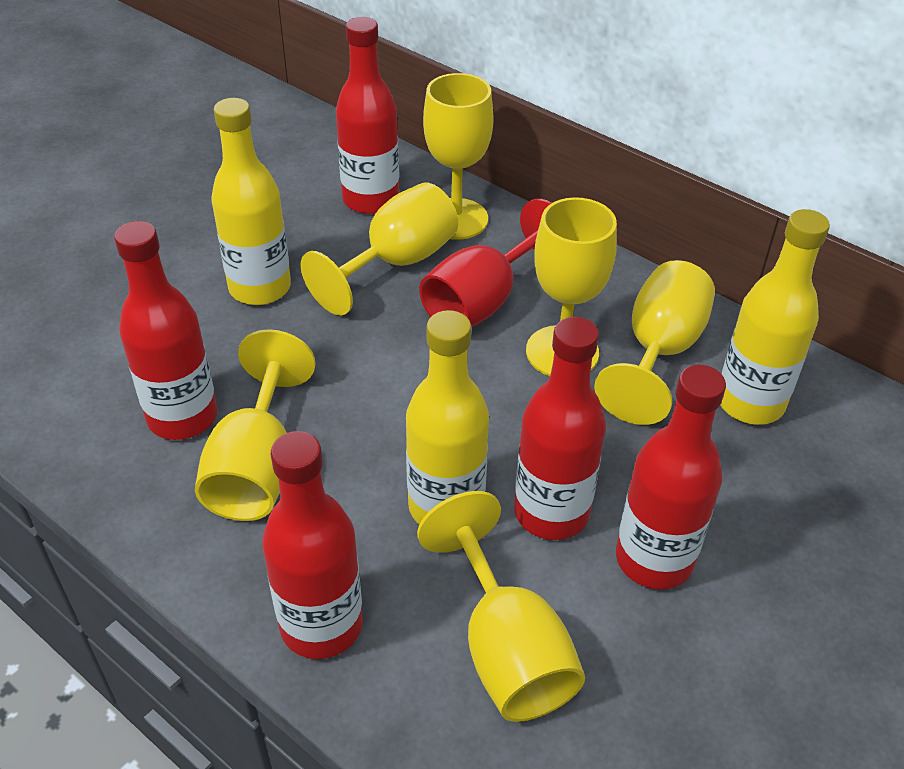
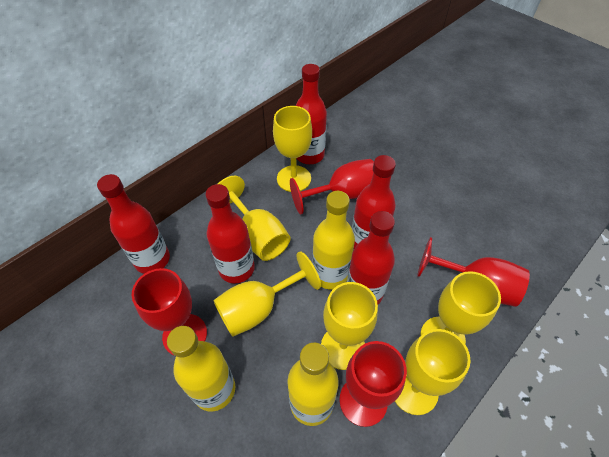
red goblet: [419,199,552,327] = 1 -> [132,268,207,356] [290,159,374,214] [339,341,407,427] [417,237,530,307] = 4

